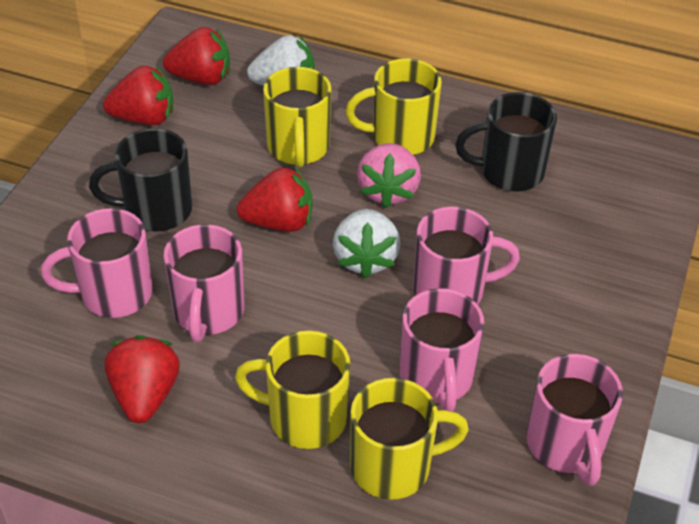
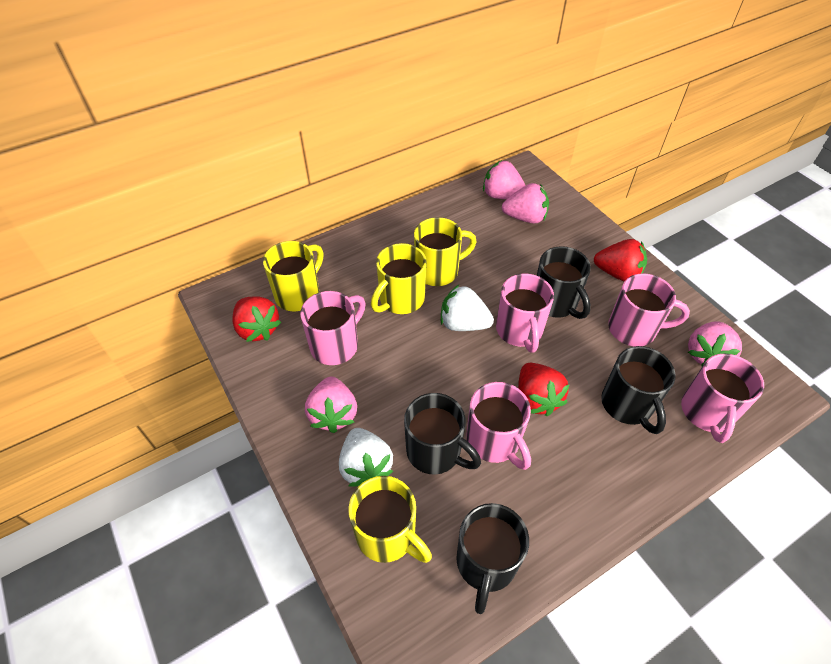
black mug: [89,128,192,231] [455,92,557,192] = 2 -> [404,393,481,475] [456,503,529,614] [537,246,591,319] [601,346,676,434] = 4
pink strawberry: [357,143,421,208] = 1 -> [305,377,357,433] [483,160,526,199] [502,183,549,224] [688,321,742,366] = 4
red strawberry: [103,66,173,125] [105,335,180,423] [163,27,230,85] [237,167,312,232] = 4 -> [232,296,281,342] [518,363,570,416] [594,239,647,282] = 3

